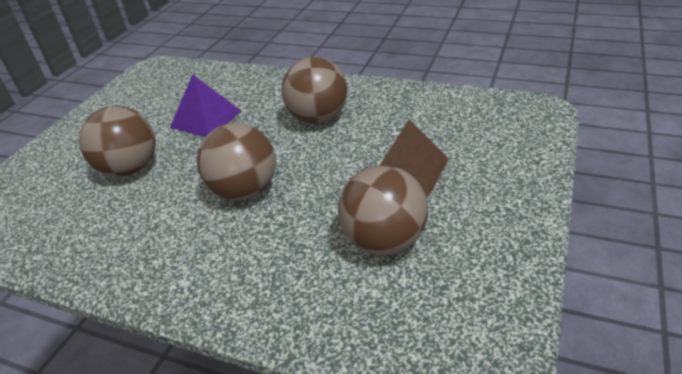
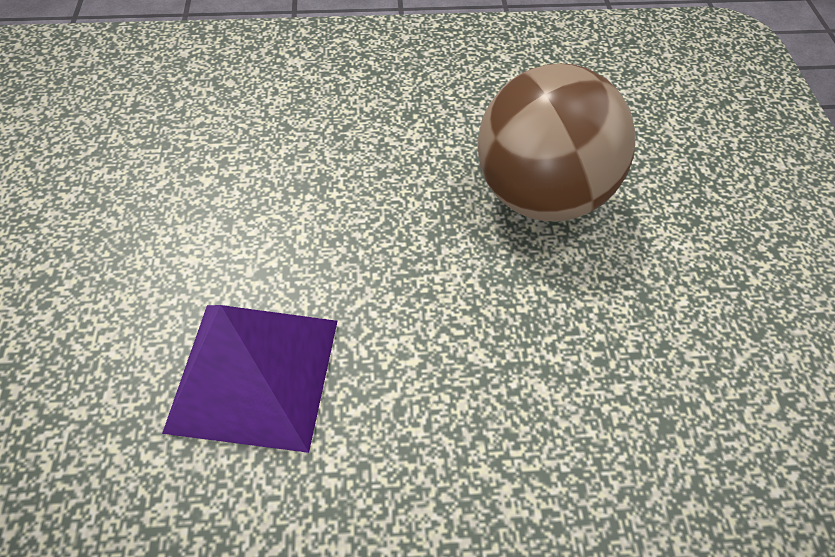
brown ball: [79,105,156,177] [197,123,276,200] [281,57,347,124] [338,165,428,255] = 4 -> [477,63,636,221] = 1
brown pyramid: [380,119,449,196] = 1 -> none = 0

